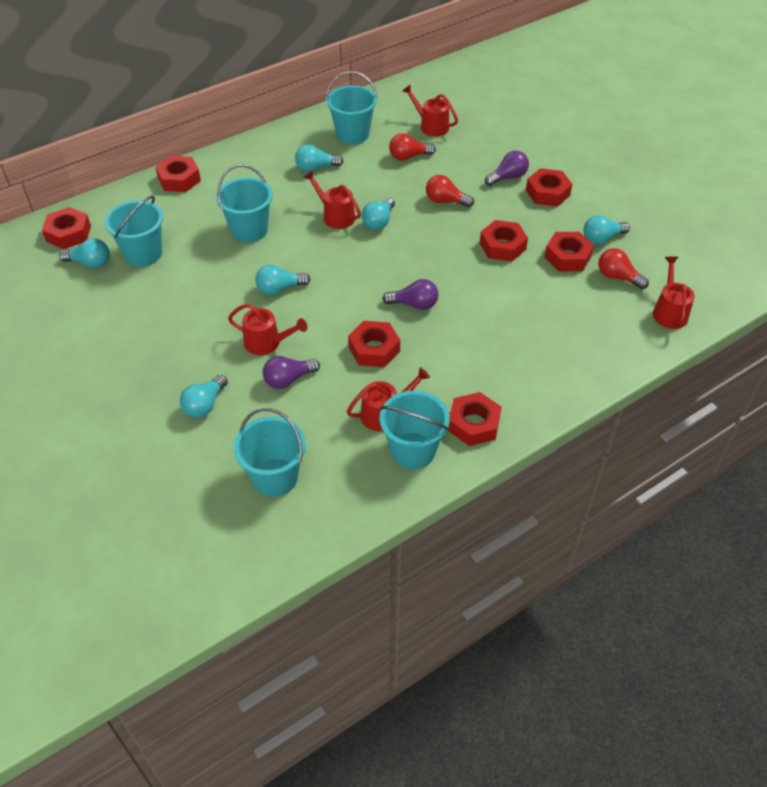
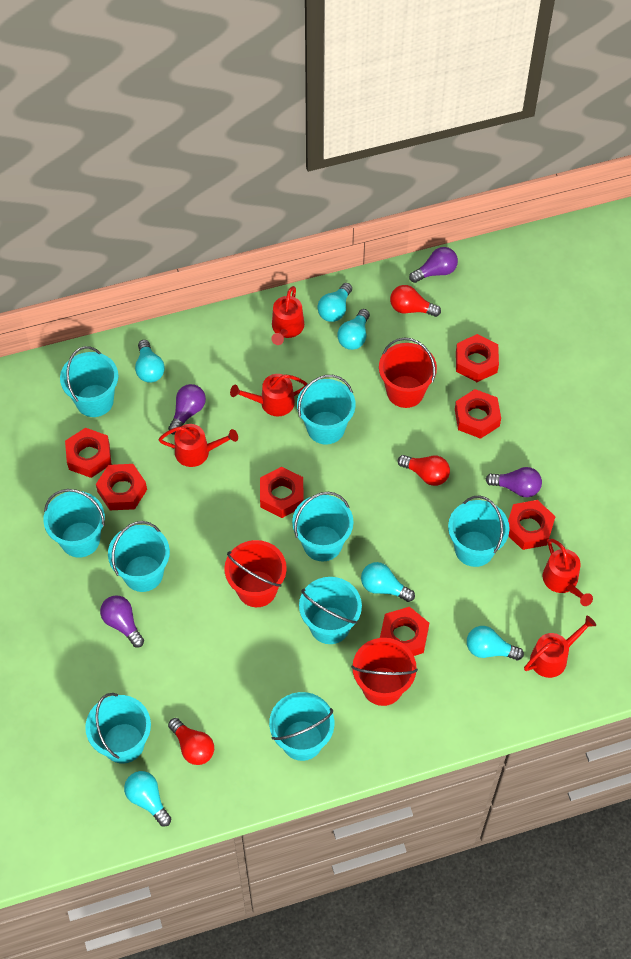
purple light bulb: [263,356,320,389] [382,279,439,310] [485,151,529,186] = 3 -> [100,596,144,647] [168,384,206,435] [409,247,458,283] [486,467,542,497] = 4
red bucket: none = 0 -> [225,540,287,607] [351,638,418,706] [379,338,437,408] = 3
turquoise bucket: [104,196,163,267] [216,165,273,243] [234,408,306,497] [326,71,378,144] [379,391,450,469] = 5 -> [43,489,105,558] [60,346,118,417] [85,693,151,764] [108,521,170,592] [269,692,334,761] [292,492,353,561] [297,375,356,444] [299,577,362,644] [448,496,510,567] = 9

